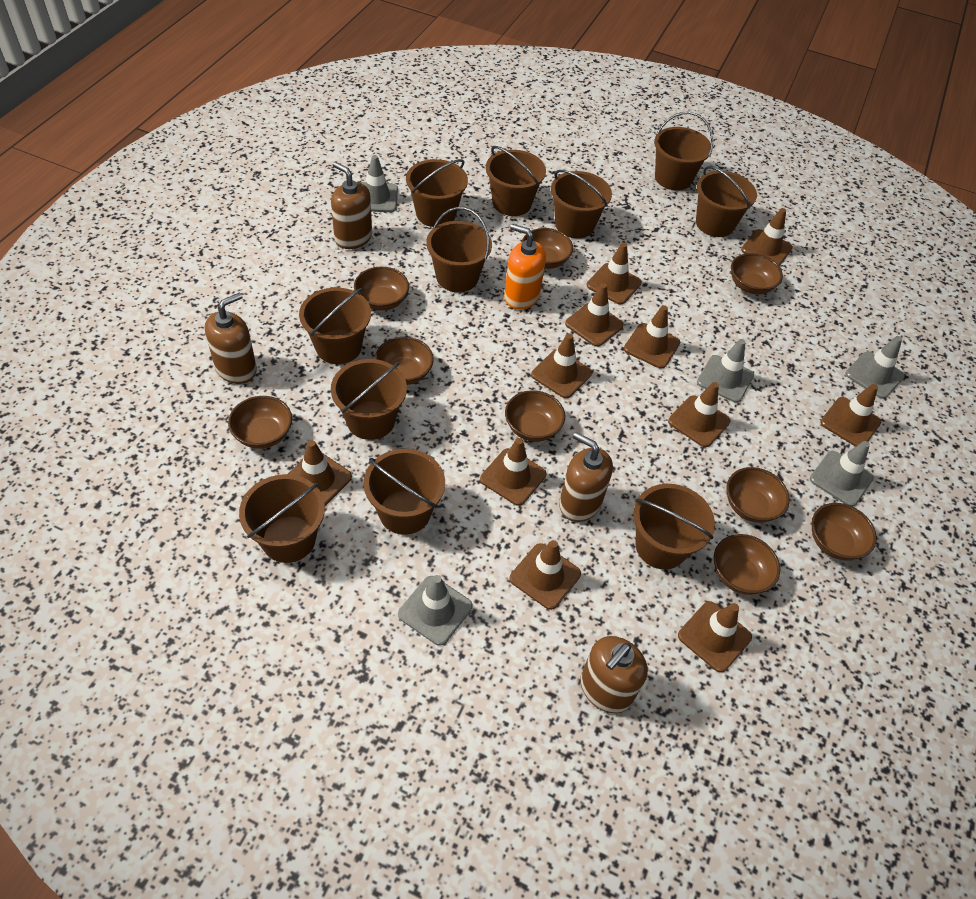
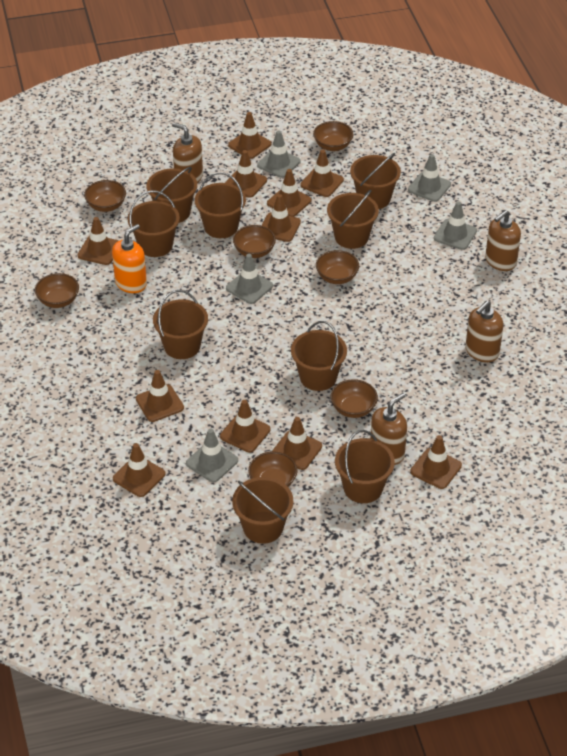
brown bowl: [228,396,292,449] [354,267,409,311] [375,337,434,385] [505,390,565,442] [522,228,573,269] [714,534,780,595] [726,467,790,523] [731,253,783,294] [812,503,877,561] = 9 -> [35,273,79,308] [84,180,126,212] [233,225,276,258] [248,451,297,487] [313,121,354,151] [316,250,359,284] [331,379,378,418] = 7
brown bucket: [239,474,325,563] [299,288,371,364] [331,359,407,440] [364,449,445,535] [406,159,468,227] [426,207,492,292] [486,146,546,216] [551,170,612,239] [633,484,715,570] [654,112,714,191] [696,166,757,237] = 11 -> [128,191,180,257] [146,167,197,223] [153,290,208,359] [195,172,246,238] [232,477,293,544] [291,321,347,391] [327,190,379,249] [335,430,395,503] [350,153,401,209] = 9

